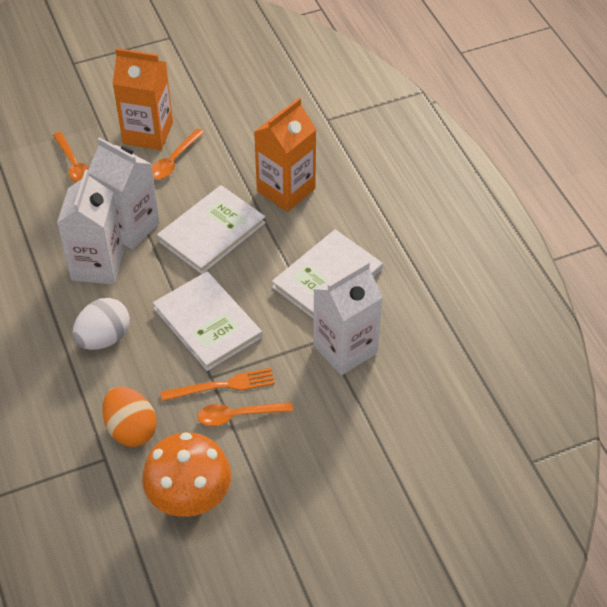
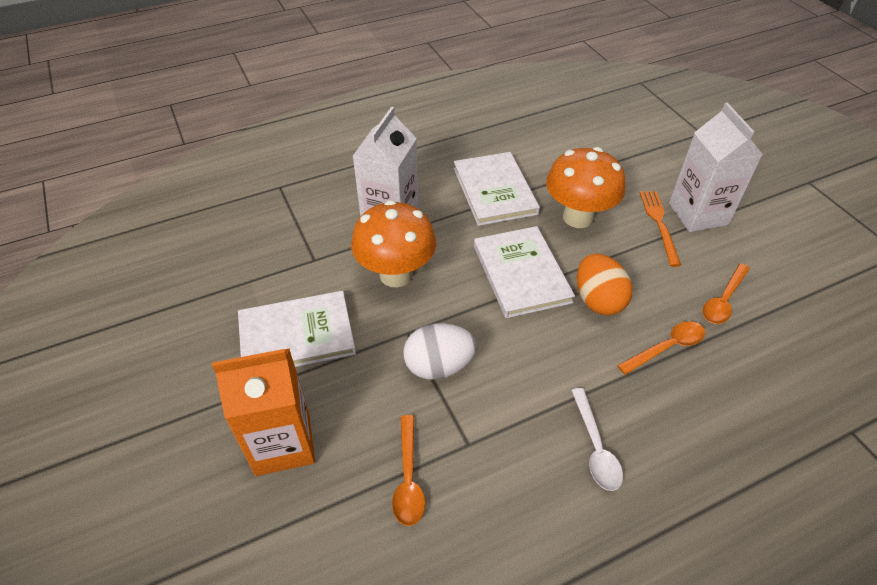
orange carton: [113,48,173,150] [254,98,317,212] = 2 -> [212,349,315,476] = 1
orange mushroom: [142,432,231,517] = 1 -> [351,200,436,287] [546,147,625,228] = 2
white carton: [57,170,124,285] [88,137,160,249] [313,261,383,376] = 3 -> [353,107,419,217] [669,103,763,232] = 2
white spoon: none = 0 -> [571,388,623,491] = 1

